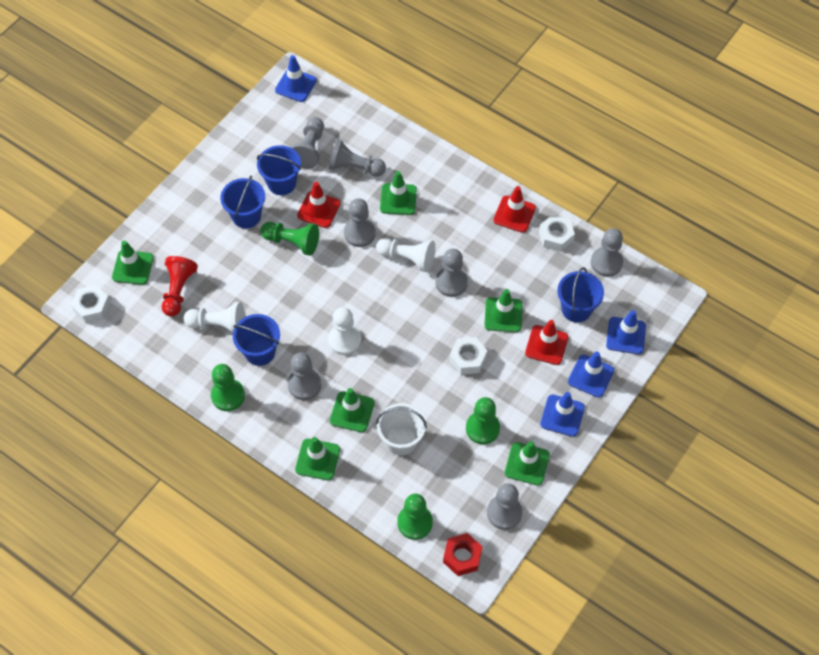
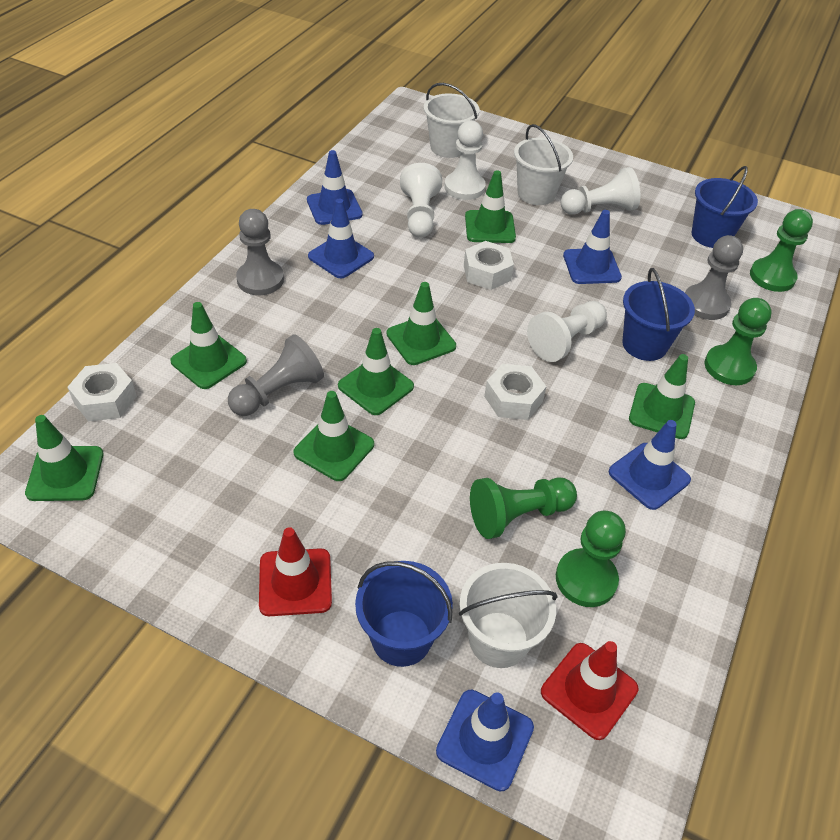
blue bucket: [220,175,265,229] [233,314,280,366] [257,145,301,195] [557,267,604,323] = 4 -> [355,561,453,667] [622,268,695,361] [692,166,758,248] = 3
blue traffic cone: [275,55,317,102] [540,392,585,437] [568,351,614,398] [606,310,646,354] = 4 -> [307,150,363,225] [308,199,374,278] [436,690,534,791] [563,210,622,284] [609,420,691,510] = 5
green traffic cone: [112,241,154,285] [295,437,340,480] [330,388,375,432] [380,171,417,215] [484,289,523,332] [505,441,550,486] = 6 -> [25,415,103,501] [170,302,247,389] [294,391,374,481] [338,328,414,415] [387,282,456,365] [465,170,516,243] [629,354,695,439] = 7
grey pawn: [287,353,321,400] [291,117,324,169] [329,139,386,177] [344,198,376,247] [435,249,468,297] [487,483,522,530] [591,228,623,277] = 7 -> [228,334,324,416] [236,209,284,295] [685,235,743,320] = 3
red nut: [443,533,482,576] = 1 -> none = 0
red pawn: [162,256,198,317] = 1 -> none = 0
red traffic cone: [297,182,340,228] [493,186,536,233] [525,320,568,365] = 3 -> [259,527,332,616] [541,641,638,740] = 2
white bucket: [376,403,427,455] = 1 -> [424,83,479,158] [459,563,557,668] [514,124,573,205] = 3
white pawn: [184,302,245,333] [328,307,361,355] [376,238,435,272] = 3 -> [400,163,442,238] [444,120,486,200] [527,301,607,362] [561,167,640,215] = 4

